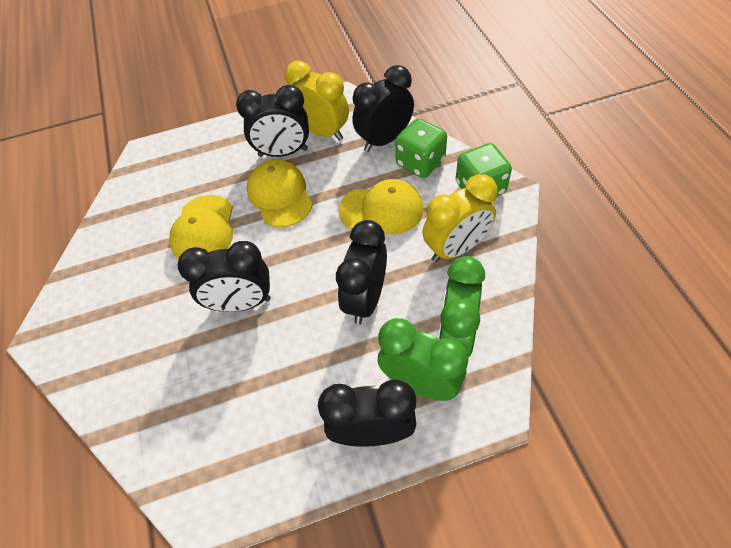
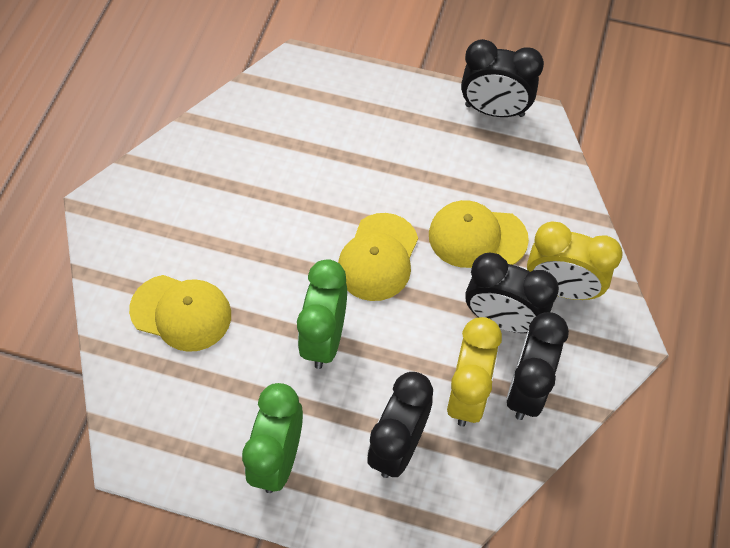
black clock: [178,241,271,312] [236,85,309,157] [318,379,416,447] [336,220,387,325] [352,65,414,152] = 5 -> [367,372,433,478] [461,39,544,117] [465,253,559,333] [506,312,569,420] = 4
green dice: [395,118,447,178] [456,143,512,197] = 2 -> none = 0

